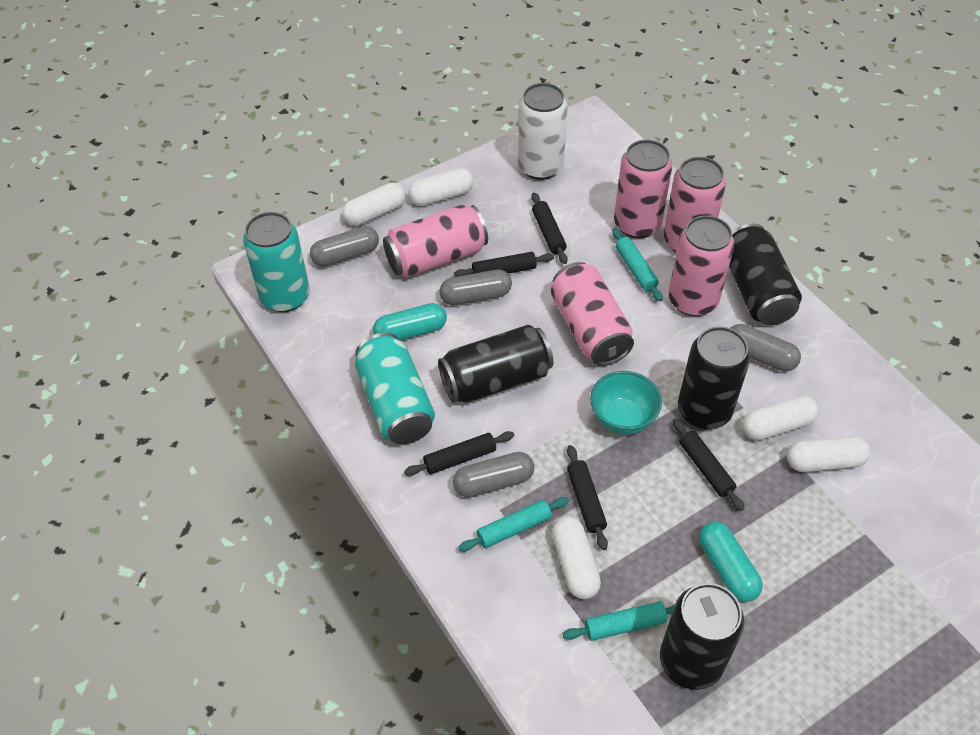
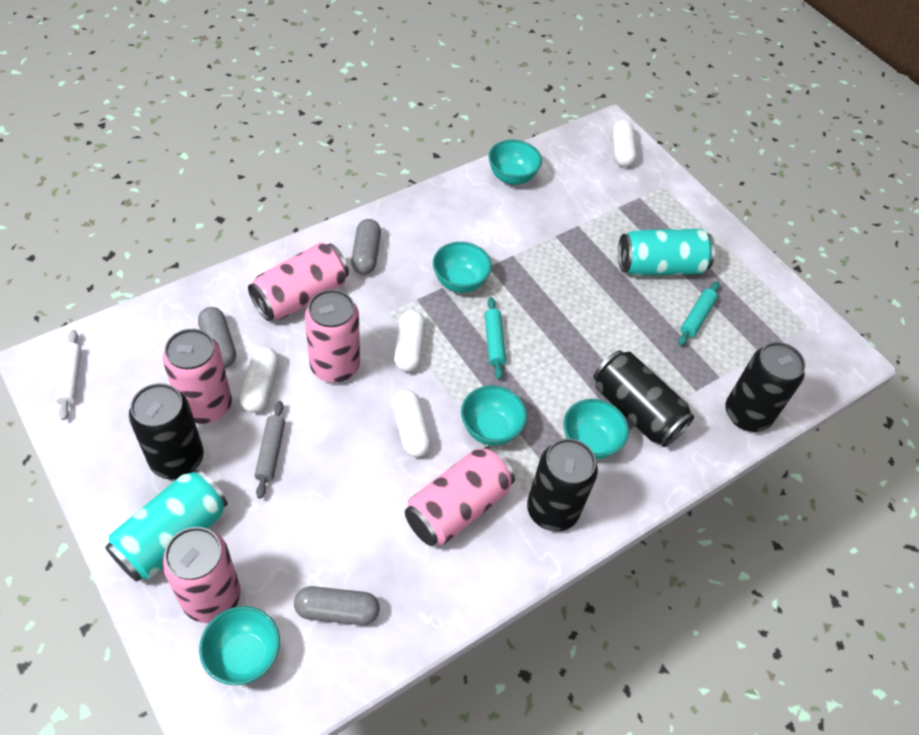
black rolling pin: [404,431,514,476] [454,252,554,277] [531,192,568,264] [567,445,608,550] [673,419,744,511] = 5 -> none = 0
grey capsule: [310,226,379,267] [439,270,512,305] [453,452,534,497] [731,324,801,371] = 4 -> [198,307,236,368] [294,586,380,625] [351,219,381,275] = 3
grey rolling pin: none = 0 -> [255,401,285,499] = 1
turquoise bowl: [590,371,662,435] = 1 -> [199,606,280,685] [433,242,492,293] [461,385,527,446] [489,140,542,185] [563,399,629,459] = 5
turquoise capsule: [373,303,447,341] [699,522,763,602] = 2 -> none = 0
turquoise rolling pin: [458,497,569,551] [563,601,675,641] [612,228,663,302] = 3 -> [484,297,506,380] [678,282,719,346] = 2
white can: [518,83,568,180] = 1 -> none = 0
white capsule: [342,183,406,226] [408,168,474,206] [552,516,601,599] [742,396,819,441] [787,436,870,472] = 5 -> [240,347,279,413] [392,389,431,457] [394,310,425,372] [612,119,637,167] = 4
white rolling pin: none = 0 -> [56,330,81,420] = 1

